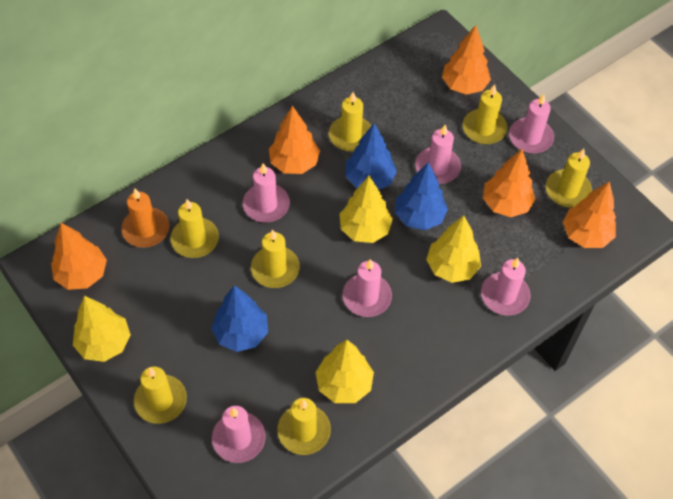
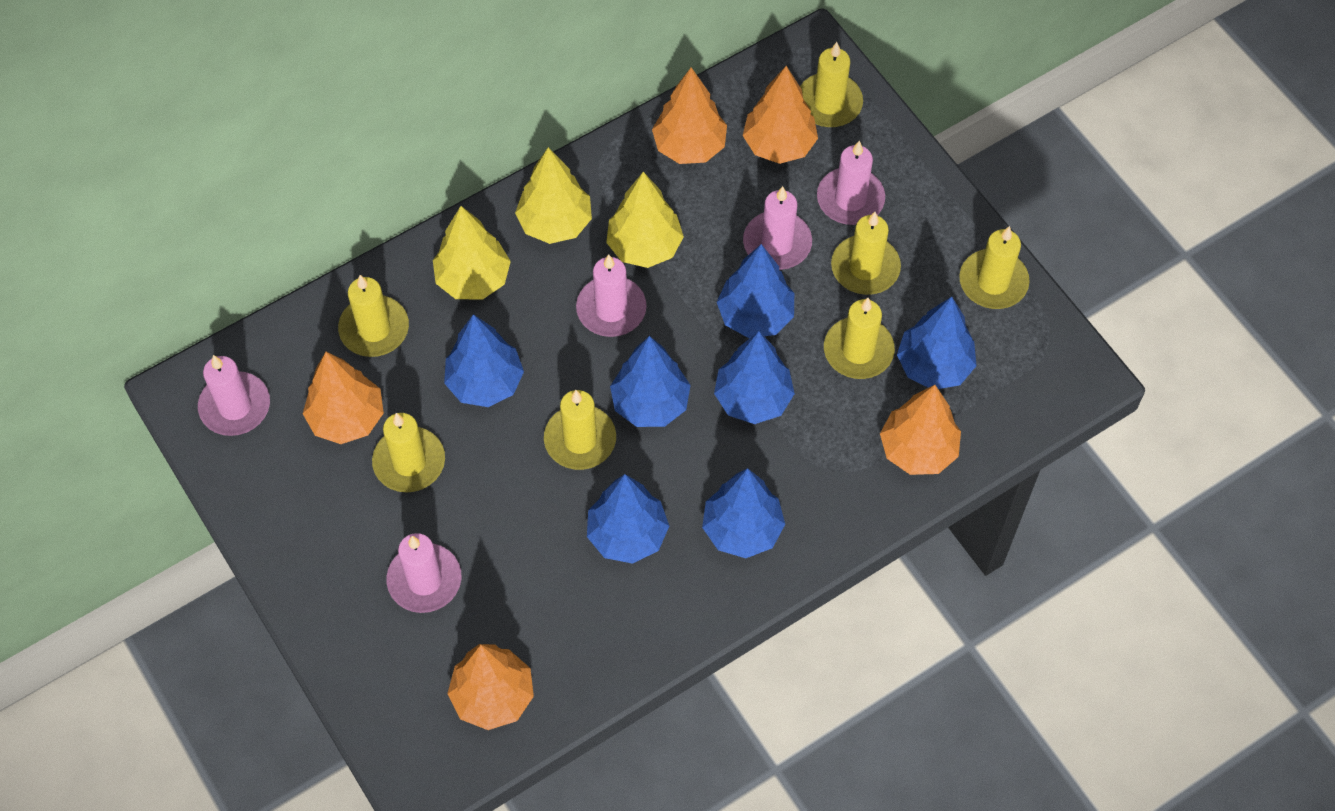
blue tree: [211,285,268,352] [346,123,397,190] [395,162,448,230] = 3 -> [444,314,524,407] [587,474,669,564] [610,336,691,427] [702,468,785,558] [714,331,795,424] [717,244,794,338] [897,297,977,389] = 7
orange candle: [121,189,170,248] = 1 -> none = 0
pink candle: [212,406,266,463] [243,163,290,222] [342,259,392,317] [415,125,461,184] [481,258,531,316] [509,94,554,154] = 6 -> [198,355,270,436] [386,533,462,613] [576,254,647,337] [743,186,812,270] [817,141,885,225] = 5
yellow tree: [73,296,131,362] [315,340,374,403] [340,176,393,243] [426,215,481,283] = 4 -> [433,206,511,300] [515,147,592,244] [606,172,684,268] = 3

